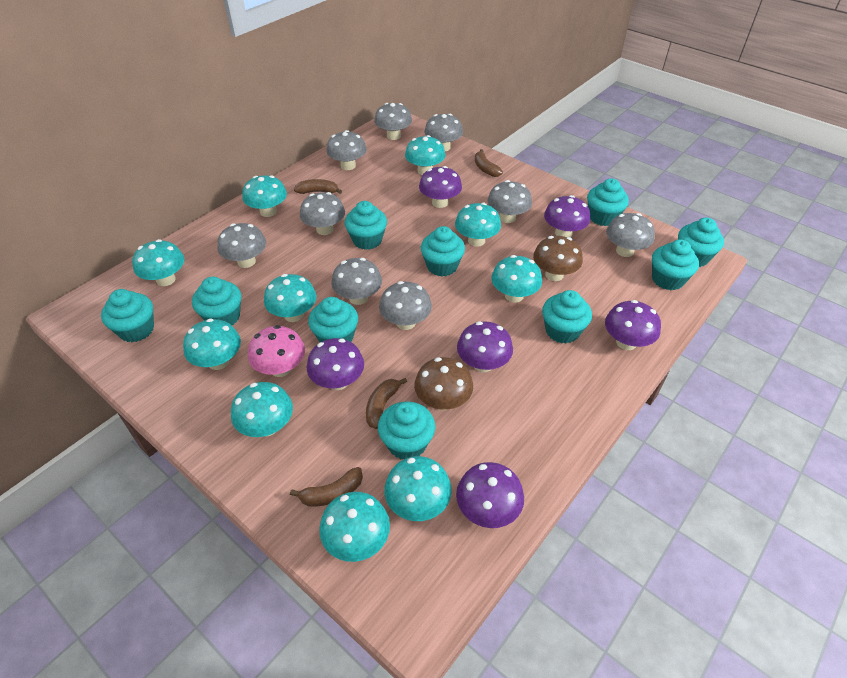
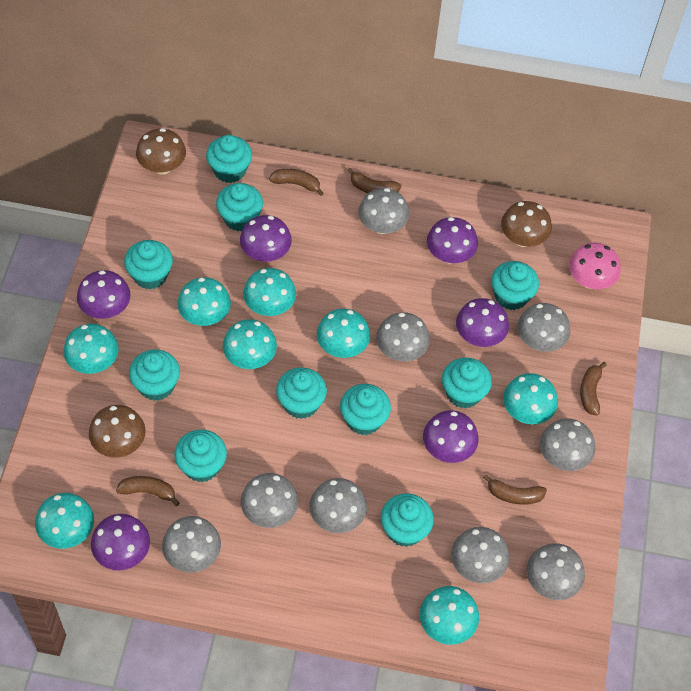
brown banana: [290,467,363,507] [294,179,342,194] [366,378,407,429] [475,149,503,177] = 4 -> [116,476,180,506] [269,169,324,196] [347,168,401,193] [483,474,547,505] [580,362,607,416] = 5
brown mushroom: [414,357,473,410] [533,236,583,281] = 2 -> [89,405,146,458] [136,128,186,174] [501,201,552,247] = 3
turquoise mushroom: [132,239,184,286] [183,319,241,370] [231,382,293,437] [242,175,287,217] [264,274,317,322] [319,492,390,562] [384,456,452,521] [405,135,446,175] [455,203,501,247] [491,255,542,303] = 10 -> [35,493,94,549] [64,324,118,374] [177,277,231,326] [223,319,277,369] [243,268,296,316] [317,309,370,358] [420,586,479,645] [503,373,558,424] = 8

